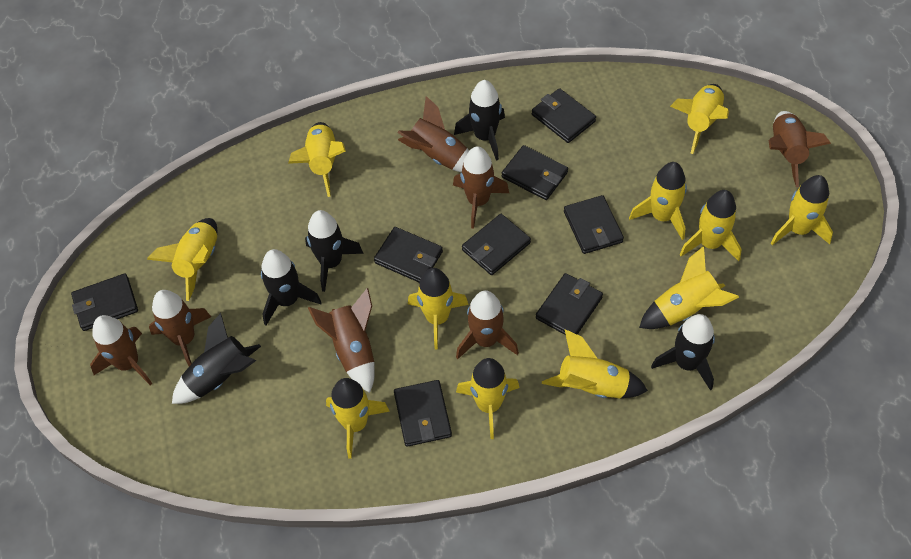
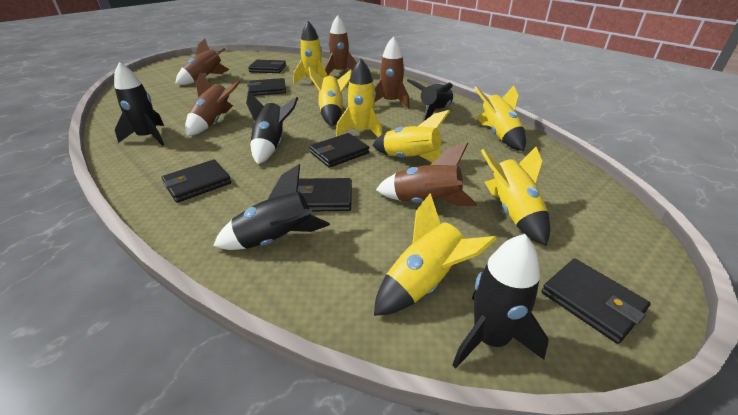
black wallet: [71,274,138,331] [374,227,443,282] [394,380,452,447] [462,214,531,275] [502,145,568,200] [532,88,596,143] [536,273,603,335] [564,195,624,254] = 8 -> [162,160,231,203] [247,78,286,96] [248,60,286,73] [297,178,352,211] [309,133,369,168] [542,259,651,344] = 6
brown rocket: [90,315,152,386] [149,290,211,366] [308,288,375,393] [397,96,469,173] [453,146,509,229] [456,290,519,359] [769,111,831,187] = 7 -> [175,39,230,85] [185,72,240,136] [325,15,357,76] [374,36,410,109] [376,142,477,206] = 5
yellow rocket: [147,218,217,301] [288,122,346,197] [326,378,390,459] [408,268,469,350] [456,358,520,439] [542,329,648,399] [629,162,687,240] [639,246,739,329] [670,84,729,154] [679,190,742,261] [771,175,833,245] = 11 -> [294,21,327,83] [309,67,352,126] [336,58,382,137] [372,110,450,163] [374,193,496,316] [474,86,526,151] [481,147,550,246] = 7

